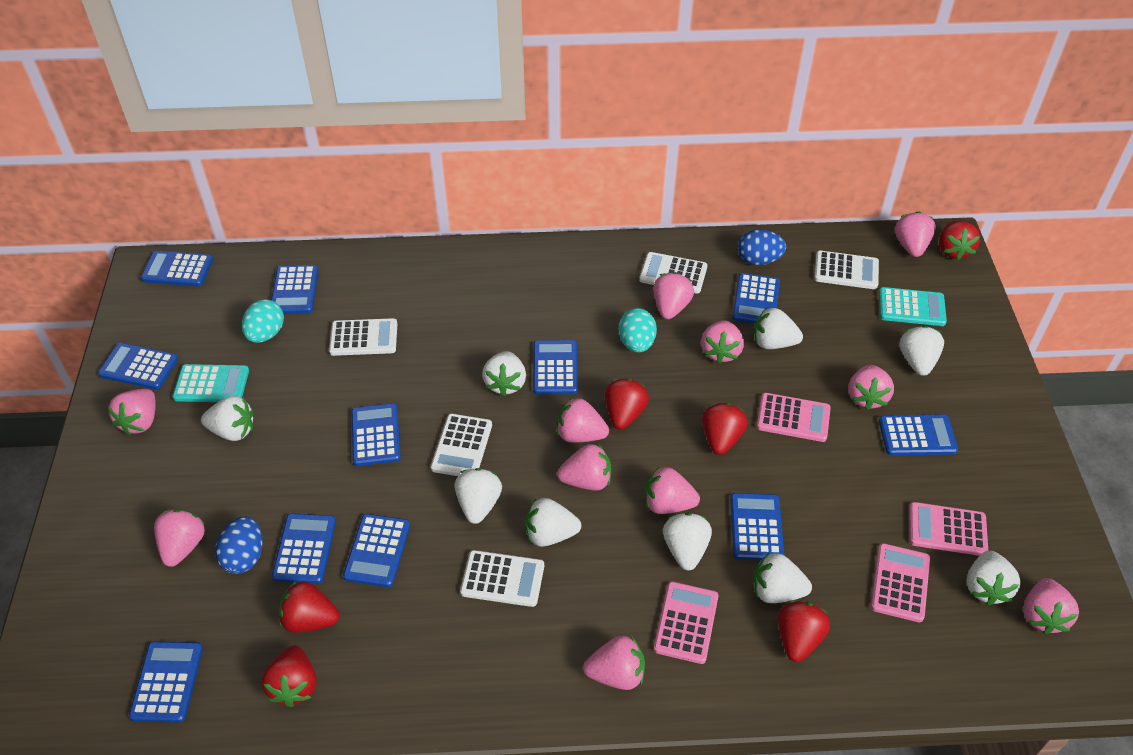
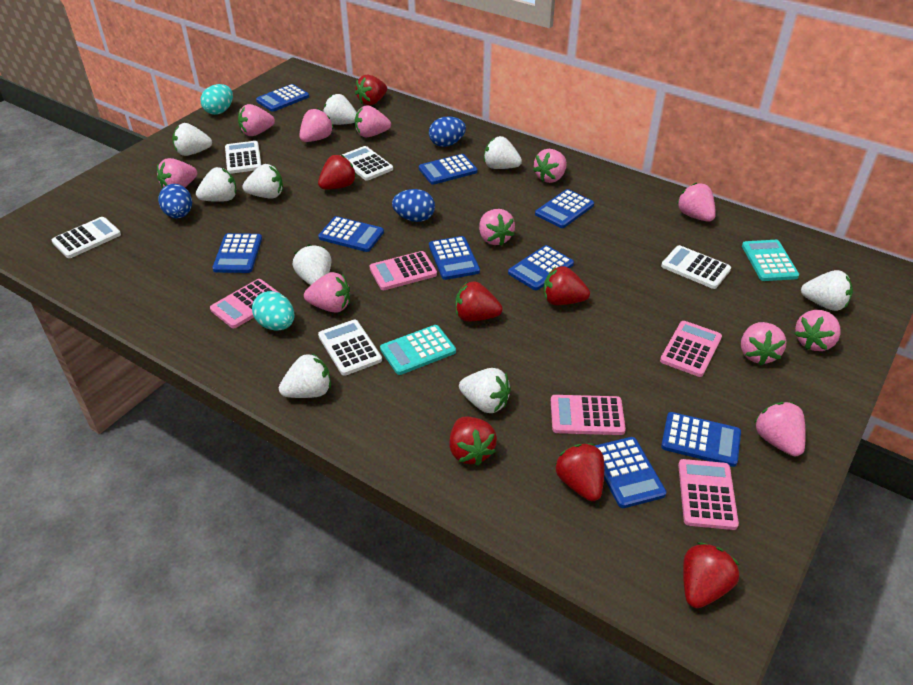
blue calculator: [98,343,178,389] [129,641,203,723] [141,251,213,286] [271,265,319,314] [272,513,336,584] [343,514,410,587] [351,403,401,466] [533,340,578,394] [730,493,784,560] [732,273,780,324] [879,415,958,455] = 11 -> [212,233,262,273] [256,84,309,112] [318,216,384,252] [419,154,477,185] [429,236,480,280] [508,245,574,290] [535,189,594,228] [595,437,666,508] [661,412,741,467] = 9
blue egg: [215,516,263,574] [738,229,786,265] = 2 -> [158,184,192,218] [392,189,435,222] [429,116,466,147] = 3
pink calculator: [654,582,718,664] [757,393,831,442] [871,543,930,622] [909,502,988,556] = 4 -> [210,279,281,328] [370,251,437,290] [551,395,626,435] [660,321,722,377] [678,459,739,530] = 5
red strawberry: [262,646,316,707] [279,581,339,633] [605,378,649,430] [702,403,748,455] [778,600,830,662] [939,220,980,261] = 6 -> [318,155,357,189] [355,75,387,106] [449,417,497,465] [455,282,503,322] [544,266,590,305] [555,444,604,501] [683,542,739,608] = 7

